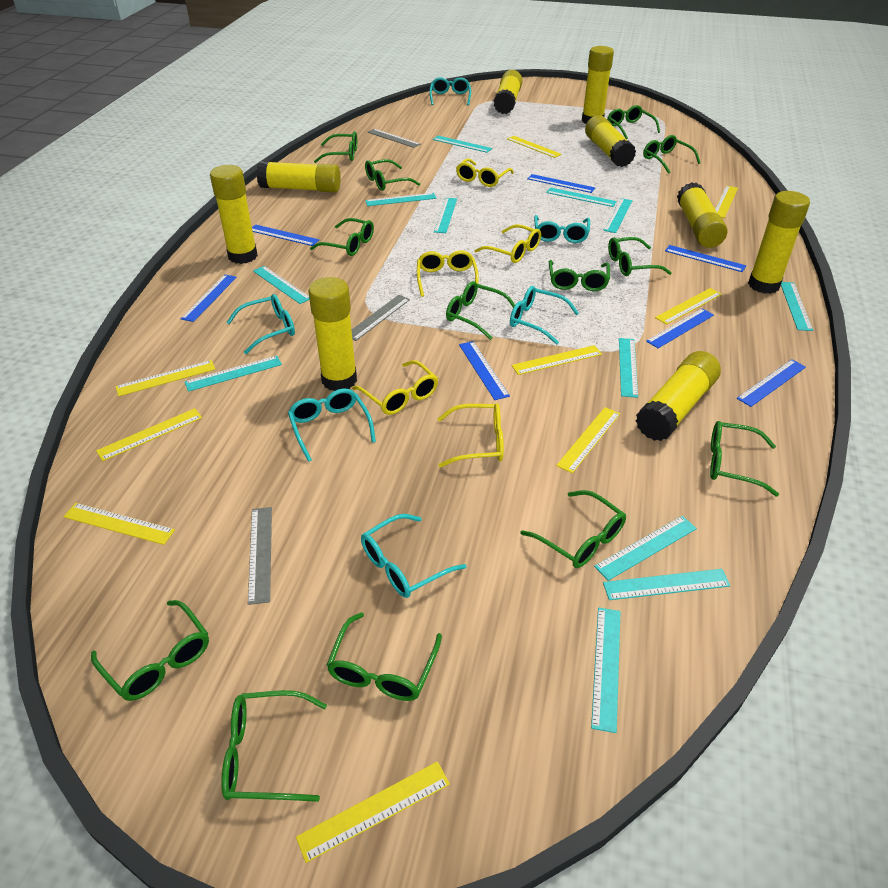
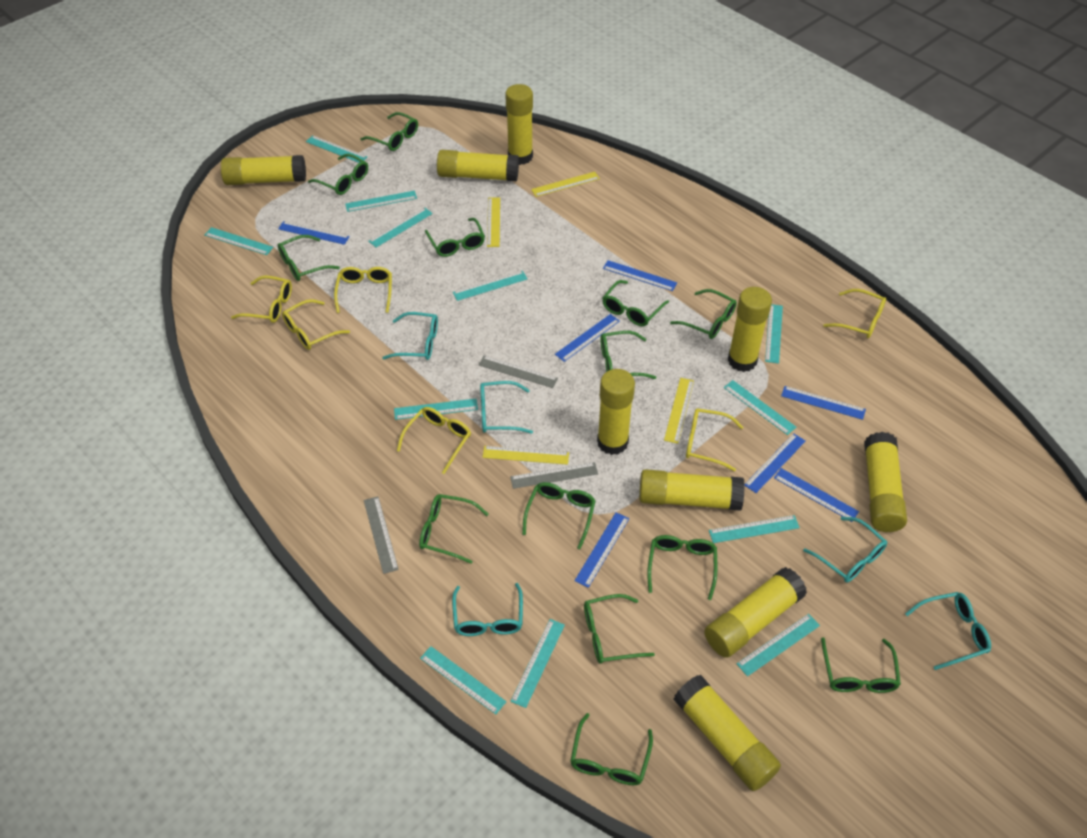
turquoise glasses: [226,294,295,354] [288,389,376,462] [361,514,466,598] [429,77,471,105] [510,286,579,345] [534,215,590,243] = 6 -> [382,312,438,360] [452,583,523,636] [480,381,533,434] [803,517,887,583] [905,592,991,670] = 5
yellow glasses: [352,360,438,415] [417,250,479,297] [437,403,504,467] [456,158,514,187] [474,224,541,263] = 5 -> [231,275,292,323] [282,299,350,350] [334,267,392,313] [397,407,471,474] [686,408,743,471] [823,289,886,338] = 6
yellow ruler: [63,503,175,545] [96,408,202,461] [115,360,216,397] [296,761,450,863] [507,136,562,158] [512,345,602,375] [556,407,620,473] [655,288,722,325] [715,186,738,218] = 9 -> [482,446,569,465] [487,197,500,247] [531,172,600,197] [664,378,694,444] = 4

